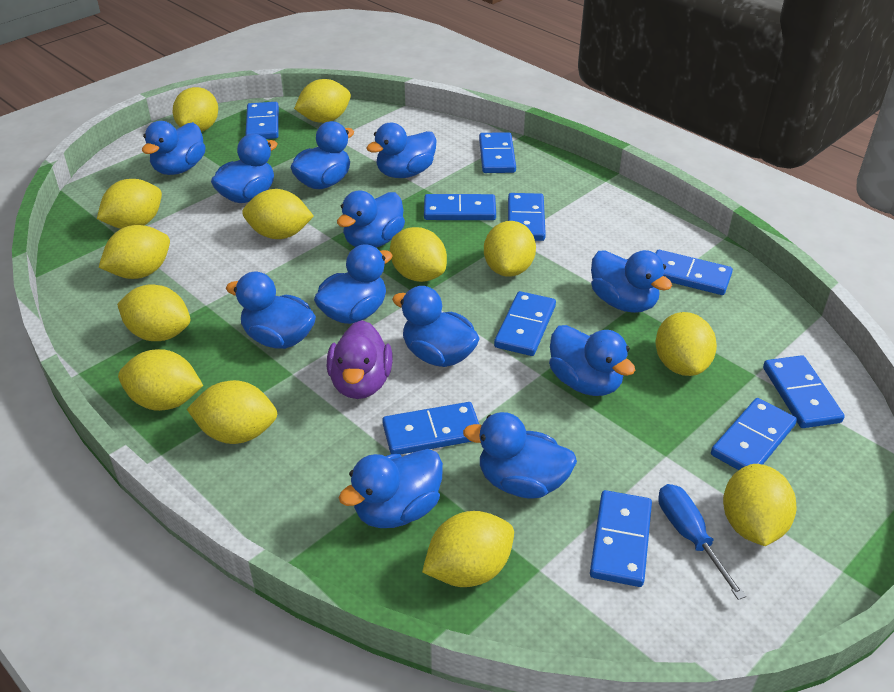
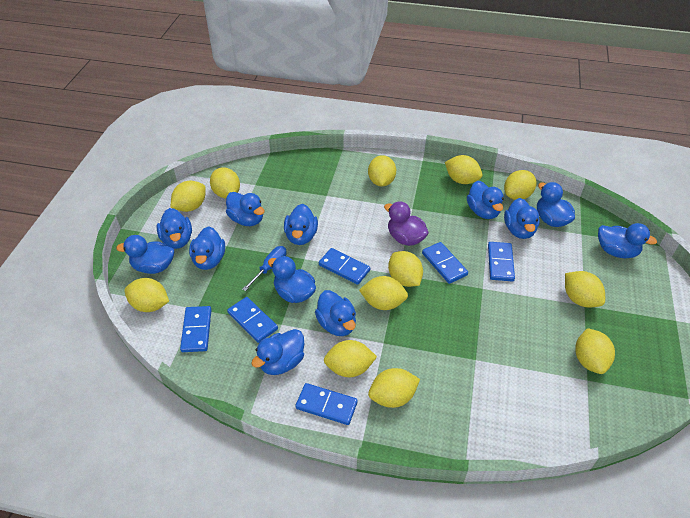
blue domino: [245,102,279,139] [382,402,479,455] [424,194,496,220] [479,132,516,173] [494,291,556,356] [508,193,546,241] [590,490,652,587] [655,250,733,295] [711,398,797,470] [763,355,845,428] = 10 -> [180,306,211,352] [227,297,278,343] [295,383,358,425] [319,248,370,285] [422,242,468,284] [488,242,515,282] = 6
yellow lemon: [97,179,162,229] [99,225,170,279] [117,284,190,341] [118,349,203,411] [173,87,218,132] [187,380,277,444] [242,189,314,239] [294,79,351,123] [390,227,447,282] [422,511,514,587] [484,221,536,277] [656,312,717,376] [723,464,797,546] = 13 -> [124,278,169,312] [170,181,206,212] [210,167,240,198] [324,340,377,377] [359,276,408,310] [368,155,396,186] [368,368,420,408] [388,251,423,287] [445,155,482,184] [504,170,536,200] [565,271,605,307] [575,328,615,374] = 12

